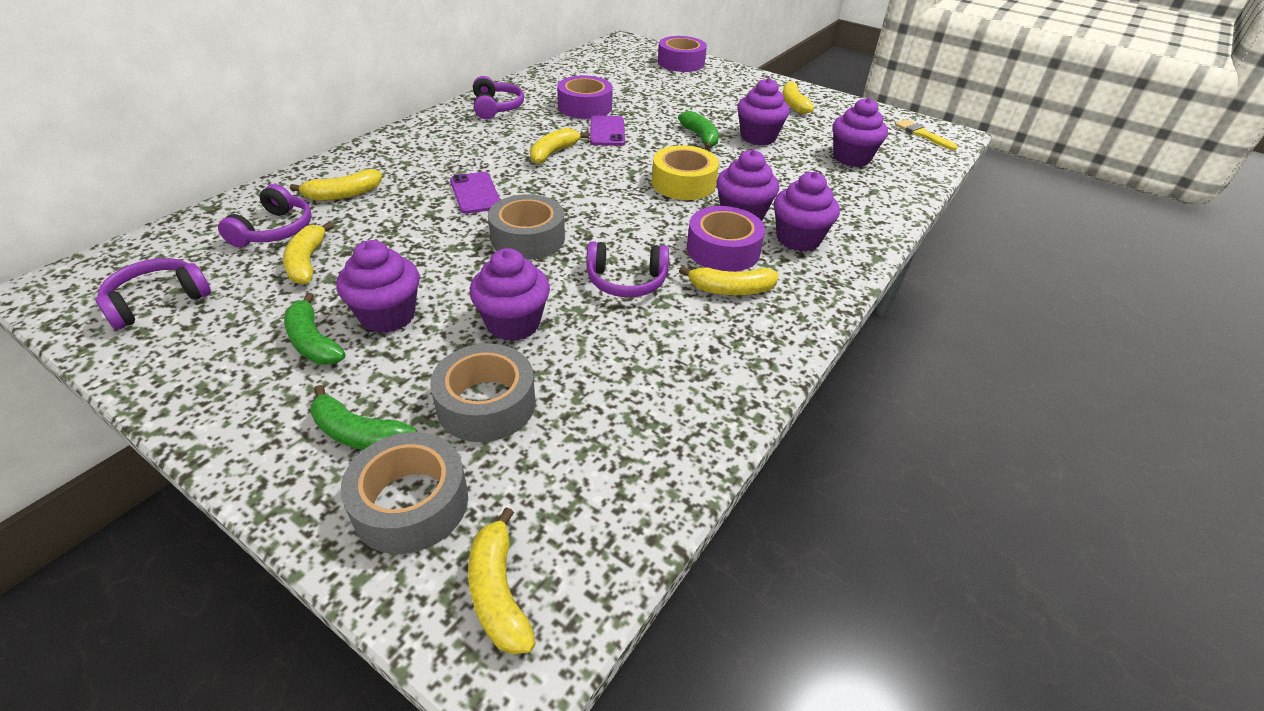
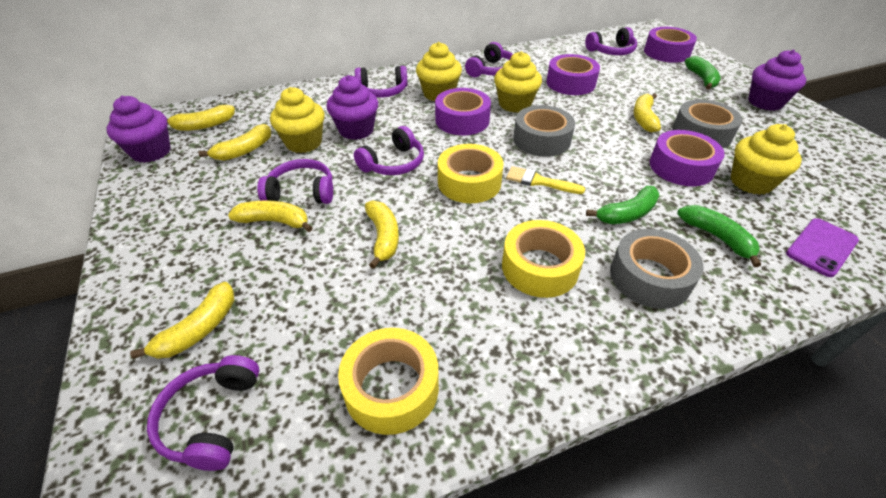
purple cupcake: [336,240,420,333] [470,248,550,341] [716,149,779,221] [737,78,790,145] [774,171,840,252] [832,98,888,167] = 6 -> [106,96,171,163] [327,75,378,140] [748,50,806,111] = 3
purple headphones: [96,258,211,330] [218,184,312,247] [473,76,524,119] [586,241,669,297] = 4 -> [147,355,259,471] [257,159,333,204] [354,126,424,175] [355,66,408,98] [465,42,513,77] [585,27,637,55] = 6
purple phone: [450,172,500,214] [590,115,625,146] = 2 -> [786,218,859,277] = 1
purple tape: [557,76,613,119] [658,36,707,72] [687,206,765,272] = 3 -> [435,88,491,135] [546,54,600,95] [644,27,697,63] [650,130,725,186] = 4
yellow cupcake: none = 0 -> [270,87,324,153] [416,42,462,101] [494,51,542,113] [731,124,802,195] = 4
yellow tape: [652,145,719,200] = 1 -> [338,328,439,435] [438,144,503,203] [502,220,585,298] = 3

